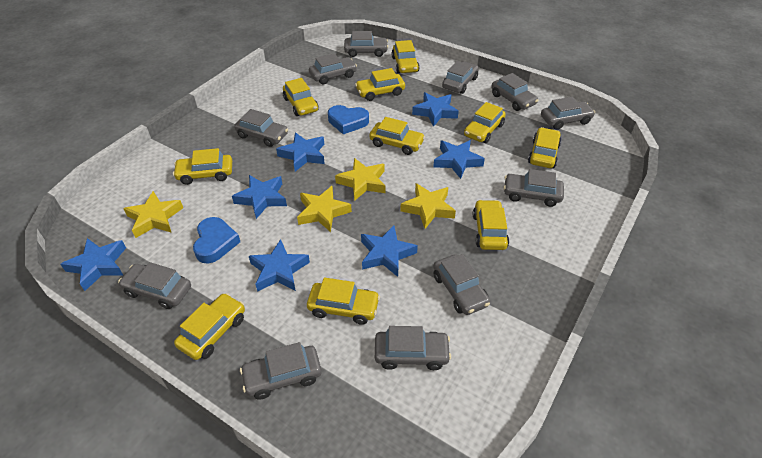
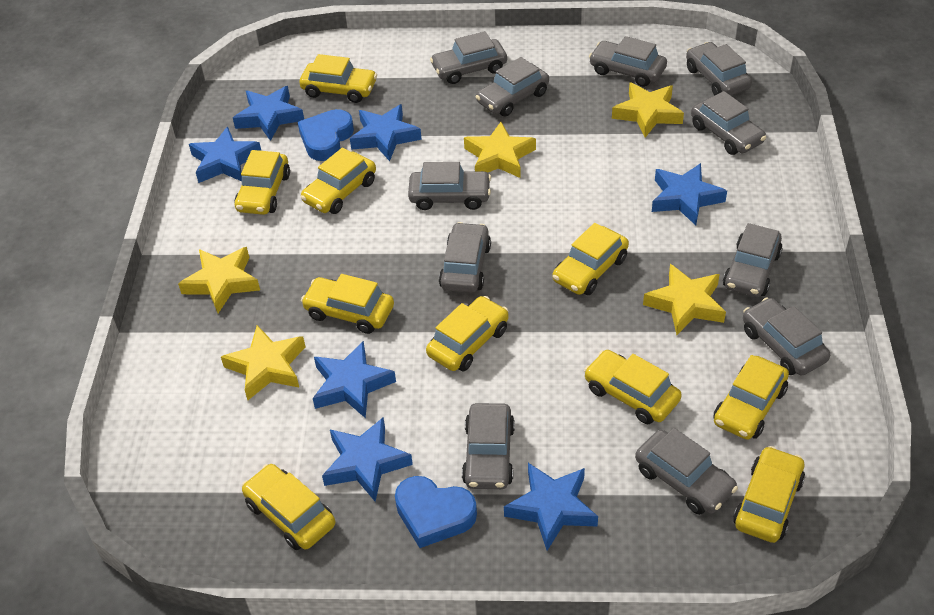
yellow star: [123,191,183,238] [297,186,352,232] [335,158,386,201] [400,183,456,229] = 4 -> [178,247,260,313] [221,325,305,400] [464,122,536,178] [612,82,684,138] [643,264,726,335] = 5

